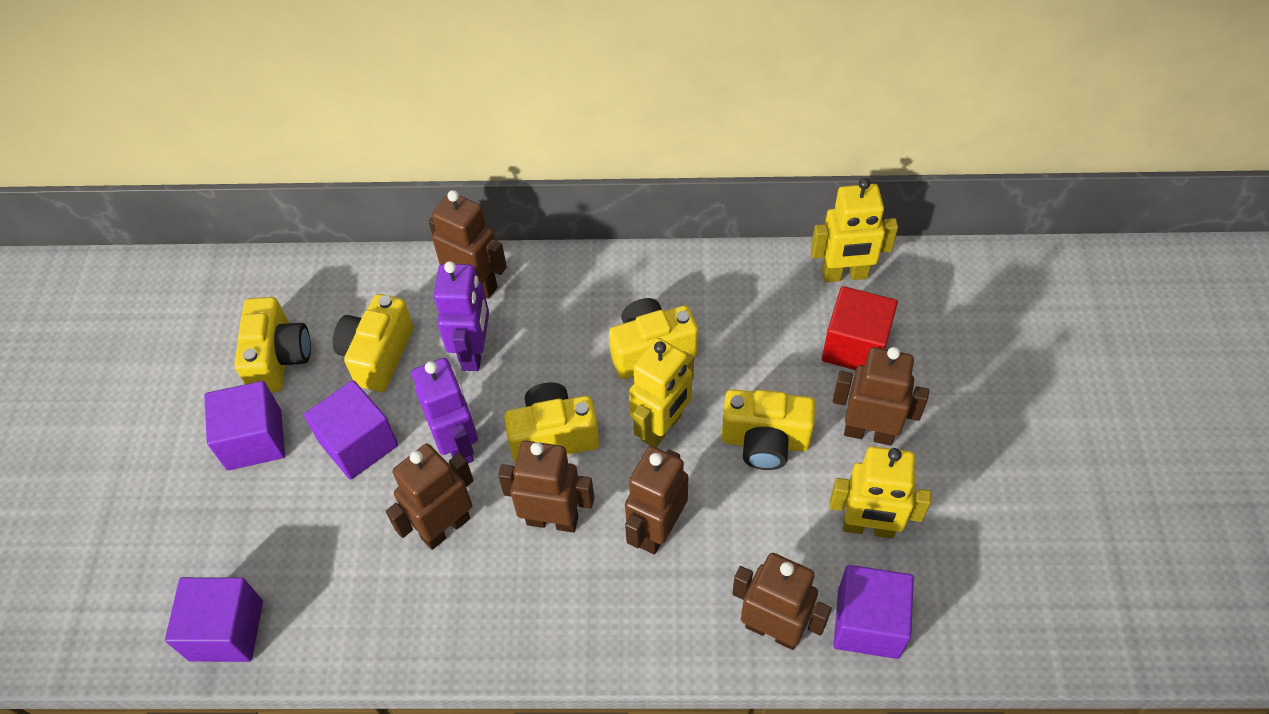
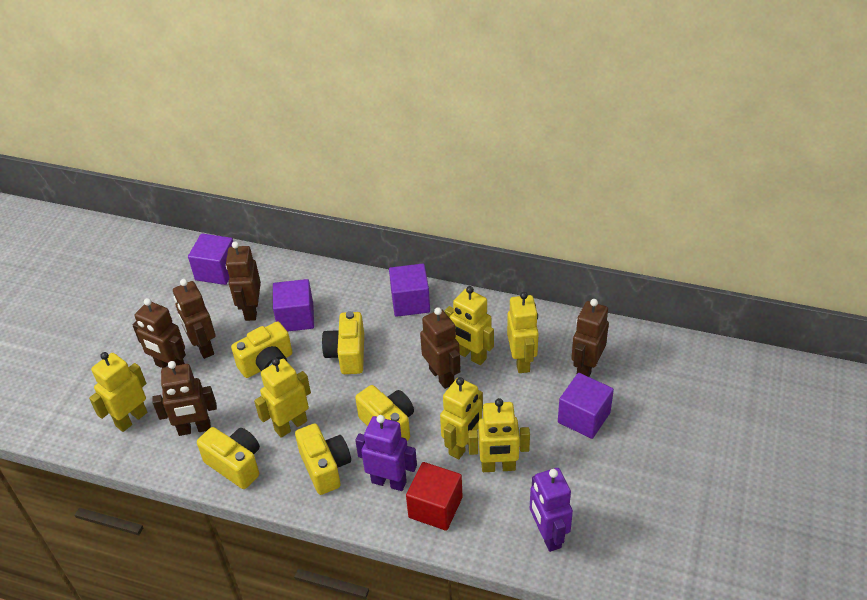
yellow robot: [629,338,694,448] [811,178,898,282] [830,446,931,539] = 3 -> [89,352,147,432] [254,358,311,438] [440,377,483,459] [445,286,494,365] [468,398,530,472] [507,292,539,373] = 6

